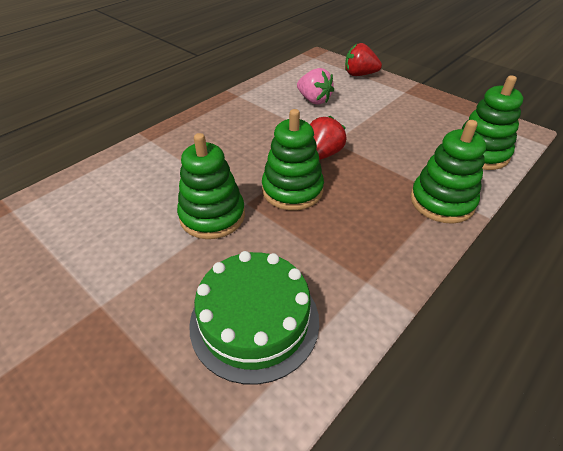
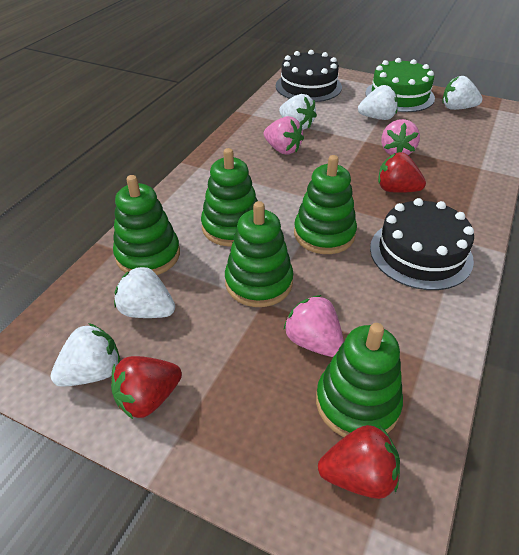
black cake: none = 0 -> [276,50,342,102] [370,198,474,290] = 2
green stacking toy: [177,133,245,239] [262,109,324,211] [411,120,486,224] [462,75,523,170] = 4 -> [113,175,180,275] [201,148,258,246] [225,201,294,307] [294,155,357,254] [316,323,403,437] = 5
pink strawberry: [297,68,334,105] = 1 -> [264,116,304,155] [283,295,344,357] [382,119,420,155] = 3
red strawberry: [310,116,346,160] [345,43,382,76] = 2 -> [111,356,182,419] [318,425,400,499] [378,152,426,193] = 3
white strawberry: none = 0 -> [51,323,121,387] [114,266,175,318] [279,94,317,130] [358,85,398,120] [442,76,483,110] = 5

